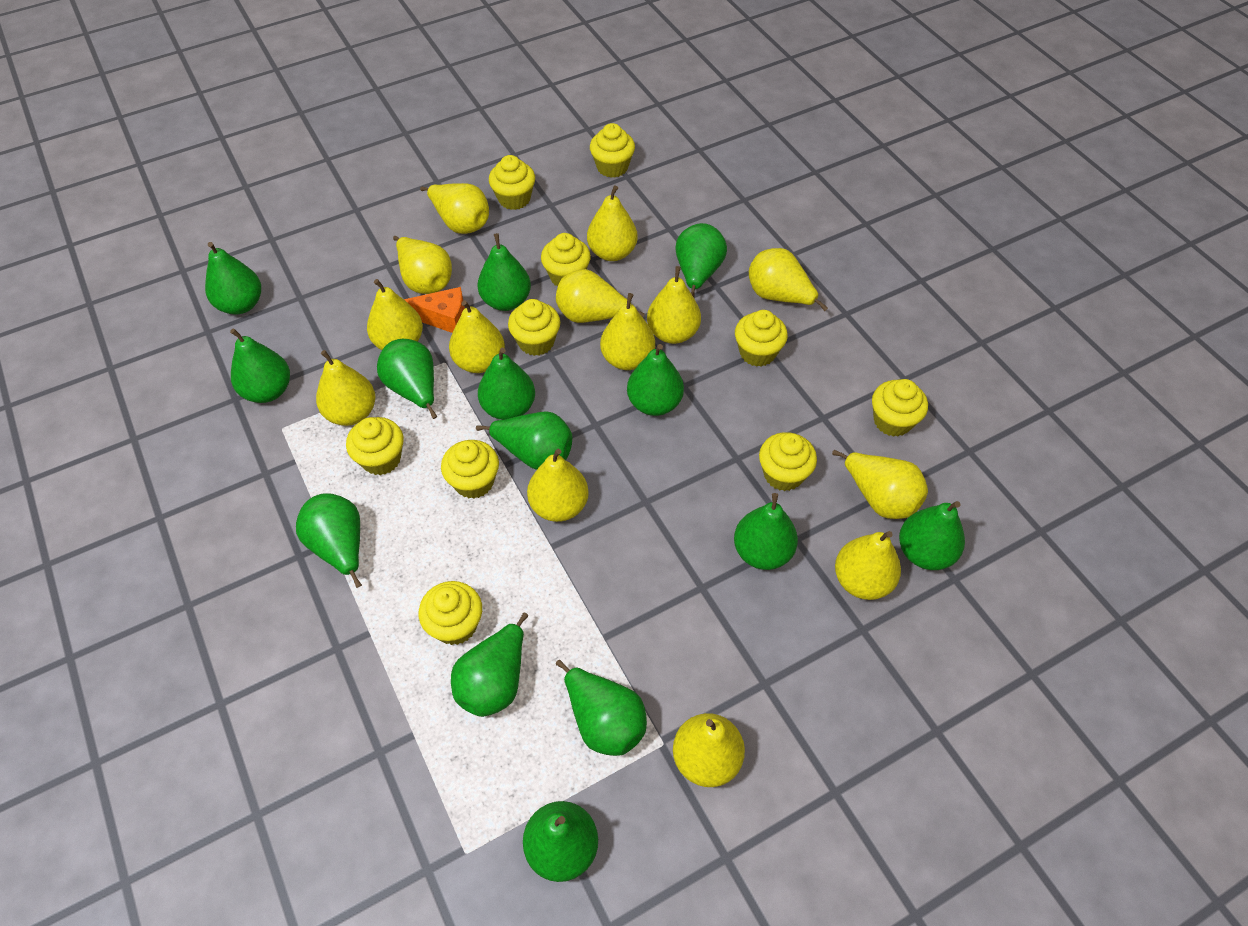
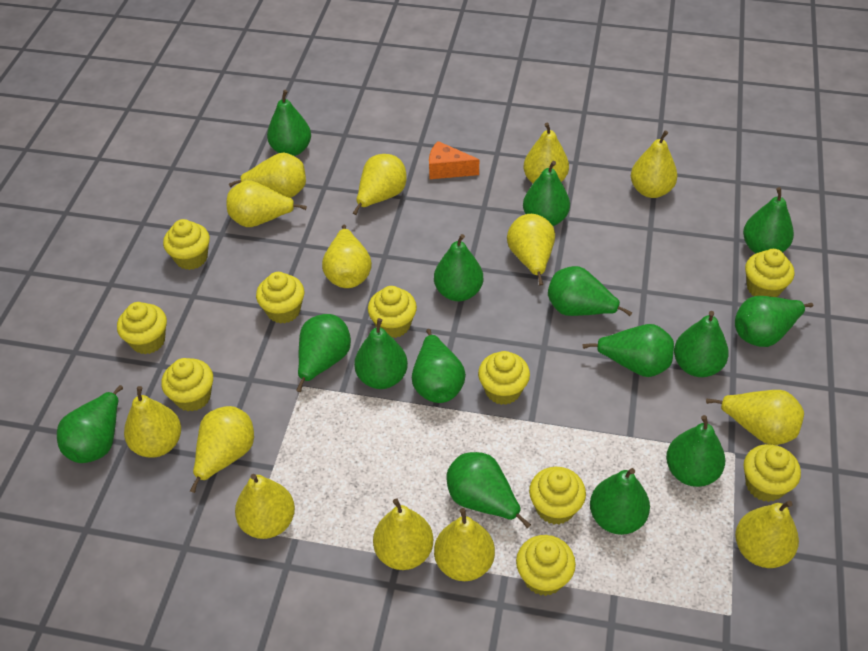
green pear: [205,242,261,315] [230,328,290,403] [296,493,362,588] [377,339,438,419] [451,613,528,717] [476,411,572,470] [478,233,531,311] [478,348,535,420] [523,801,598,882] [556,660,647,756] [627,344,684,416] [675,223,727,297] [734,493,798,570] [899,501,965,570] = 14 -> [57,385,123,463] [267,90,311,156] [296,314,351,392] [354,318,408,389] [412,329,466,403] [434,234,483,301] [447,452,531,528] [523,161,570,226] [548,266,632,316] [582,324,674,377] [590,468,650,535] [666,415,725,487] [674,311,729,377] [735,296,813,347] [743,187,794,254] = 15

